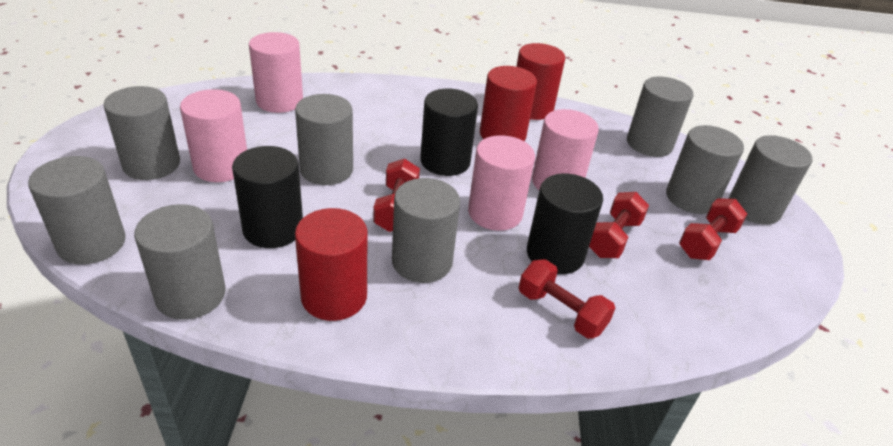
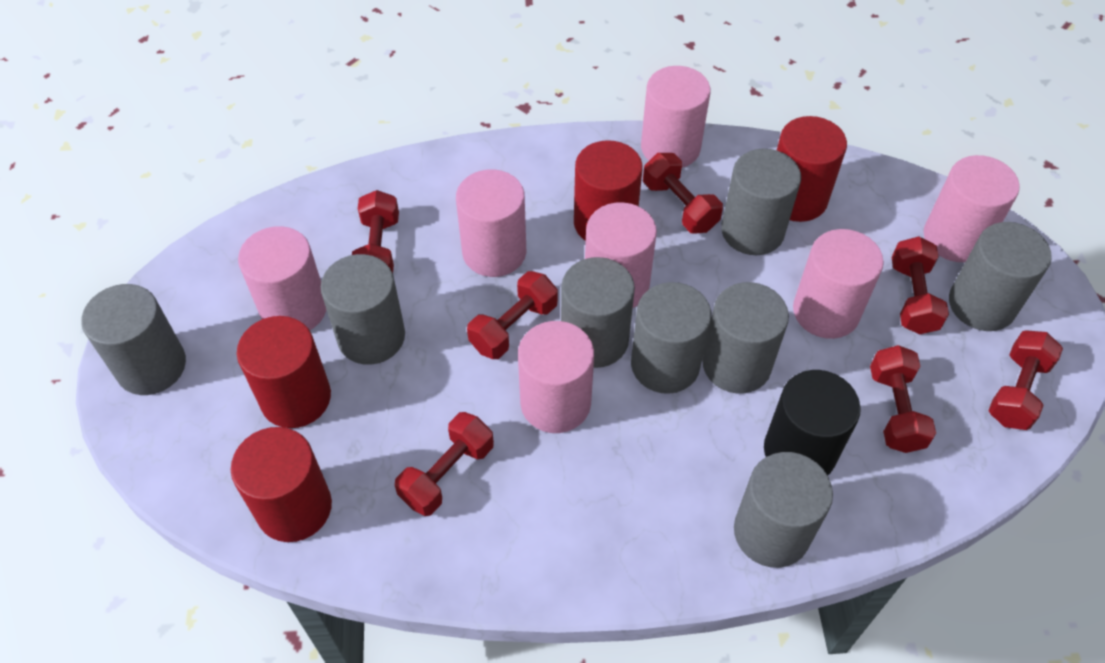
black cylinder: [232,146,303,248] [420,88,478,176] [527,173,603,274] = 3 -> [764,370,861,476] = 1
pink cylinder: [180,89,247,182] [249,32,303,113] [468,135,535,231] [532,109,599,190] = 4 -> [238,226,326,330] [456,169,526,277] [518,321,594,433] [585,202,657,308] [641,66,711,168] [793,229,884,339] [924,155,1020,262] = 7
red cylinder: [295,208,367,321] [480,66,537,141] [516,43,565,120] = 3 -> [231,427,332,542] [237,316,331,428] [574,140,643,241] [777,116,847,222] = 4
red dumbbell: [373,159,420,232] [519,259,615,339] [589,192,649,258] [679,198,747,260] = 4 -> [352,190,399,273] [395,412,494,516] [467,271,558,359] [643,153,723,234] [870,345,936,453] [892,236,949,334] [988,330,1063,430] = 7

